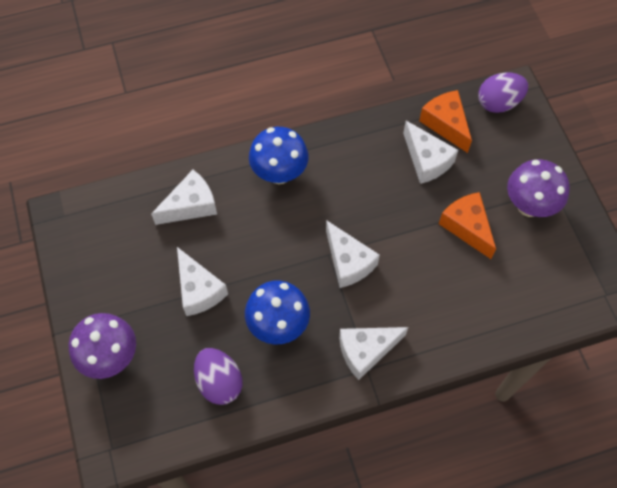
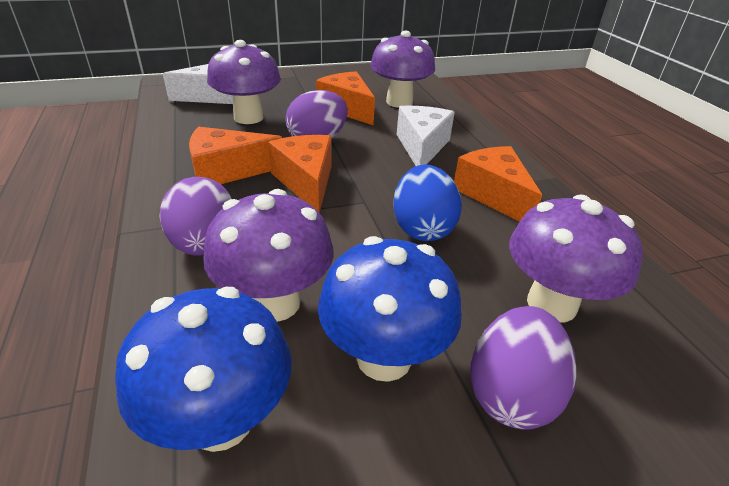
blue egg: none = 0 -> [393,164,462,241] = 1
orange cheese: [419,90,472,153] [439,192,496,259] = 2 -> [189,127,282,184] [268,135,332,213] [316,71,375,125] [454,146,542,222] = 4
purple egg: [194,348,242,405] [478,72,528,113] = 2 -> [160,177,232,256] [285,90,348,138] [470,306,576,430] = 3
purple mushroom: [69,313,136,379] [507,159,570,217] = 2 -> [204,189,334,322] [207,40,281,124] [370,31,435,108] [509,195,643,323] = 4
white cheese: [151,170,217,225] [177,247,228,316] [326,220,380,288] [339,327,408,380] [403,121,458,184] = 5 -> [163,64,233,104] [397,106,455,166] = 2

